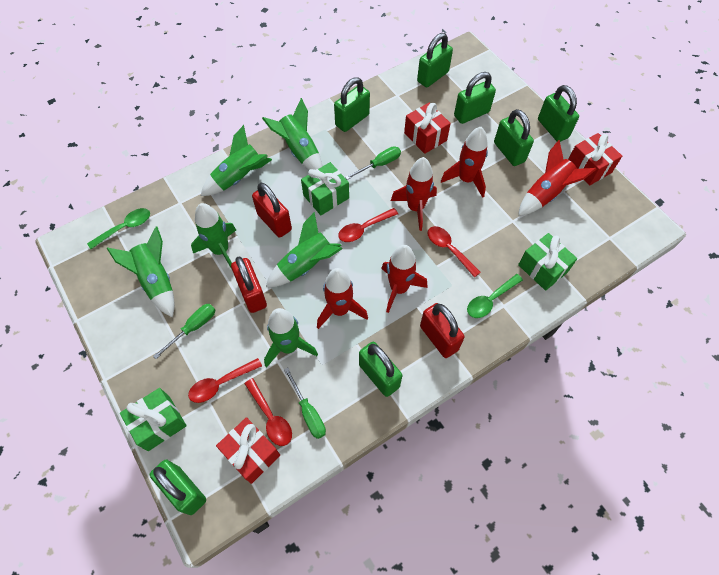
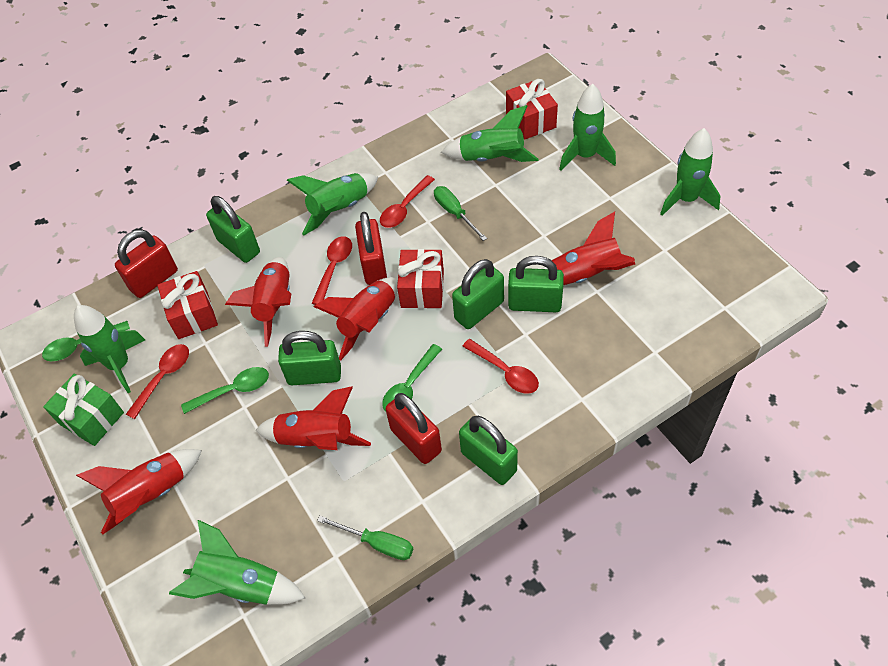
green gift: [120,388,187,451] [301,162,349,215] [518,233,577,291] = 3 -> [43,373,124,446] = 1
green padlock: [150,460,206,515] [334,77,370,132] [359,342,402,397] [417,33,453,88] [454,72,496,124] [494,109,534,166] [538,85,579,142] = 7 -> [206,196,260,263] [278,331,341,385] [452,259,504,329] [459,416,518,485] [508,256,564,312] = 5
green screwdriver: [153,304,215,359] [284,368,326,439] [345,146,401,180] = 3 -> [317,515,413,560] [434,186,487,241] = 2
green spoon: [87,208,150,249] [467,274,523,318] = 2 -> [42,321,130,361] [181,367,269,414] [382,344,442,412] = 3

